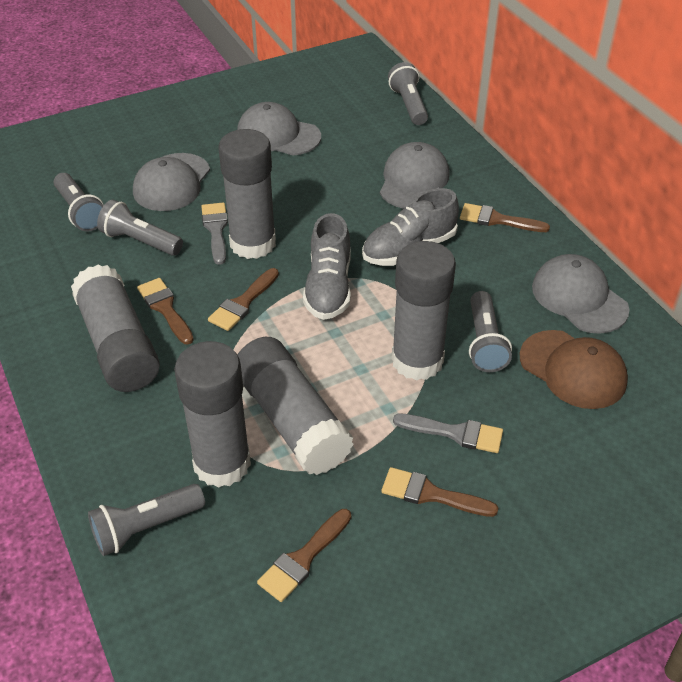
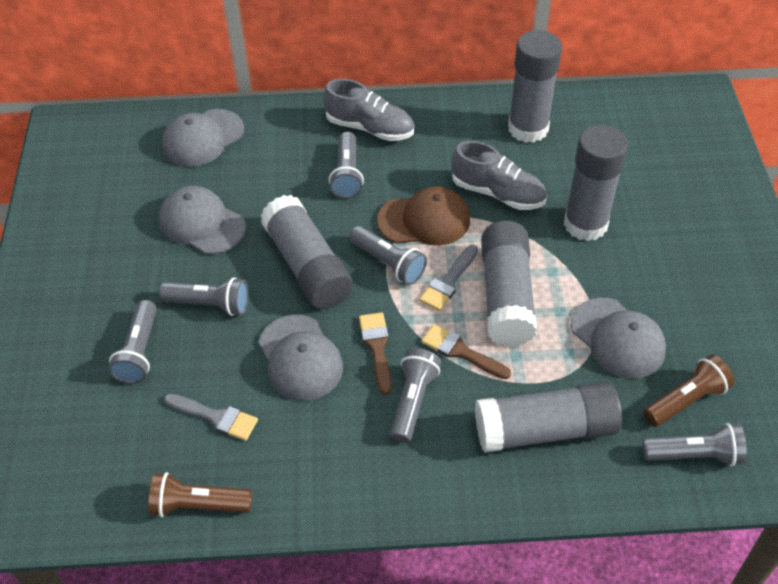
brown brush: [137,278,194,344] [208,268,279,331] [257,509,351,602] [381,467,498,517] [460,203,550,232] = 5 -> [359,312,392,394] [421,324,511,379] = 2
brown flashlight: none = 0 -> [148,472,252,517] [644,355,734,427] = 2
grey flashlight: [54,173,104,232] [88,484,205,556] [97,200,183,256] [388,62,428,125] [469,291,512,372] = 5 -> [108,300,157,384] [159,277,249,316] [329,132,364,199] [349,226,427,285] [390,348,441,443] [642,423,747,466] = 6

